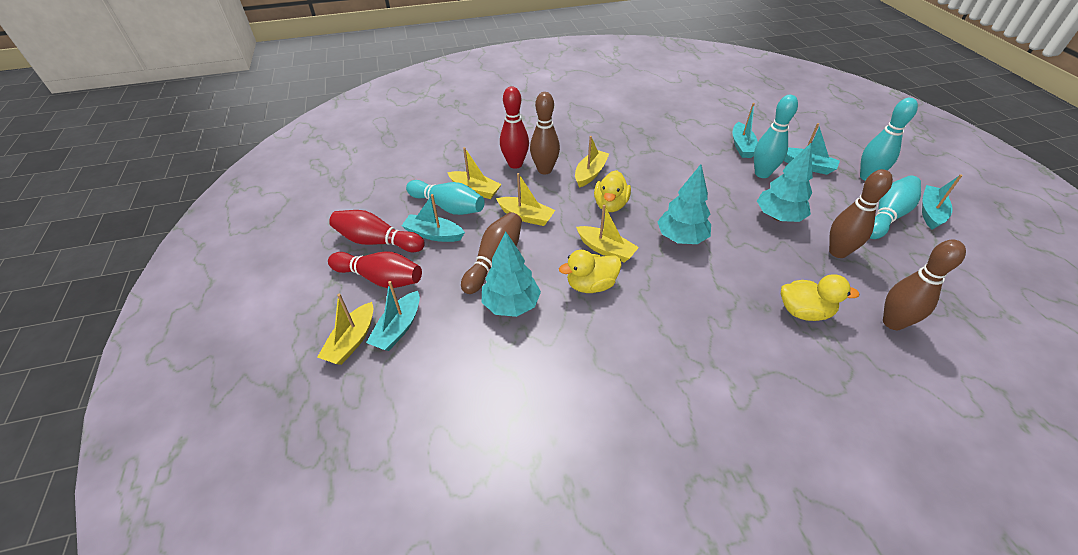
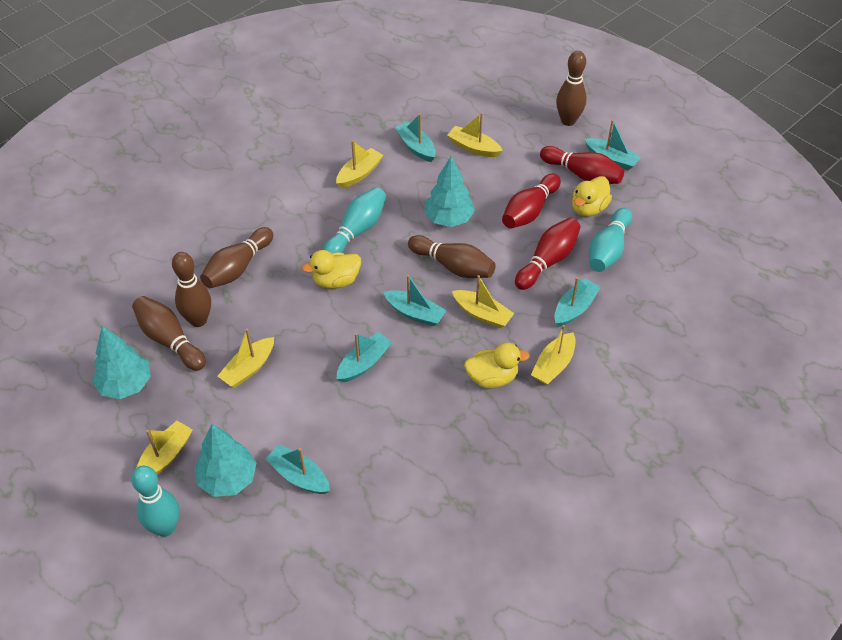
brown bowling pin: [461,212,522,294] [530,92,560,175] [829,169,893,258] [883,240,966,330] = 4 -> [132,296,206,371] [172,252,211,327] [200,227,273,288] [408,235,496,278] [556,51,586,126] = 5
turquoise boat: [366,281,420,351] [402,194,465,242] [733,103,758,158] [784,123,840,175] [922,174,963,230] = 5 -> [265,444,330,494] [337,332,392,383] [383,275,447,326] [395,113,436,162] [554,277,601,327] [585,120,641,170] = 6
turquoise bowling pin: [406,180,485,215] [754,95,798,178] [860,98,918,181] [870,176,921,239] = 4 -> [131,466,179,537] [323,187,386,254] [589,208,632,272] = 3
yellow boat: [317,294,373,365] [447,147,502,199] [496,173,555,226] [575,136,609,188] [576,205,639,262] = 5 -> [136,421,193,475] [218,329,274,388] [336,140,384,188] [447,113,503,157] [452,275,514,328] [531,325,576,385] = 6

